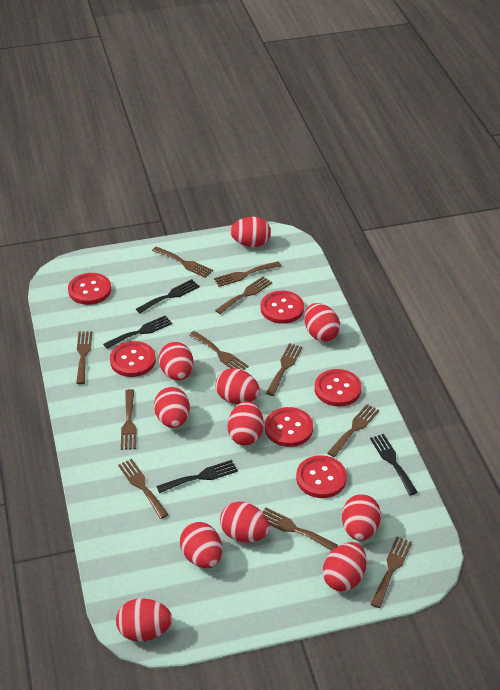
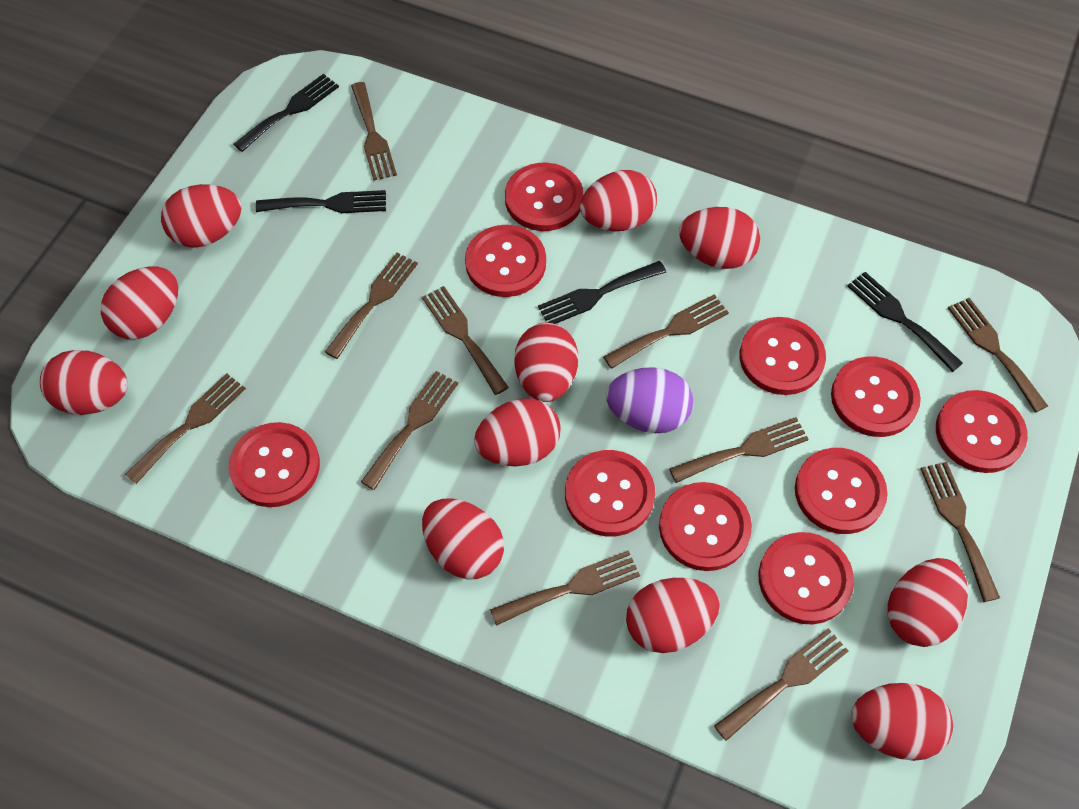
purple egg: none = 0 -> [606,367,693,433] = 1
red button: [68,273,111,305] [110,341,156,377] [261,291,304,324] [265,407,313,447] [296,455,347,498] [315,369,361,406] = 6 -> [229,422,320,507] [465,225,546,297] [505,163,583,231] [565,450,655,536] [659,482,752,571] [739,317,826,395] [758,532,854,624] [795,448,888,534] [831,356,921,437] [936,390,1028,473] = 10

